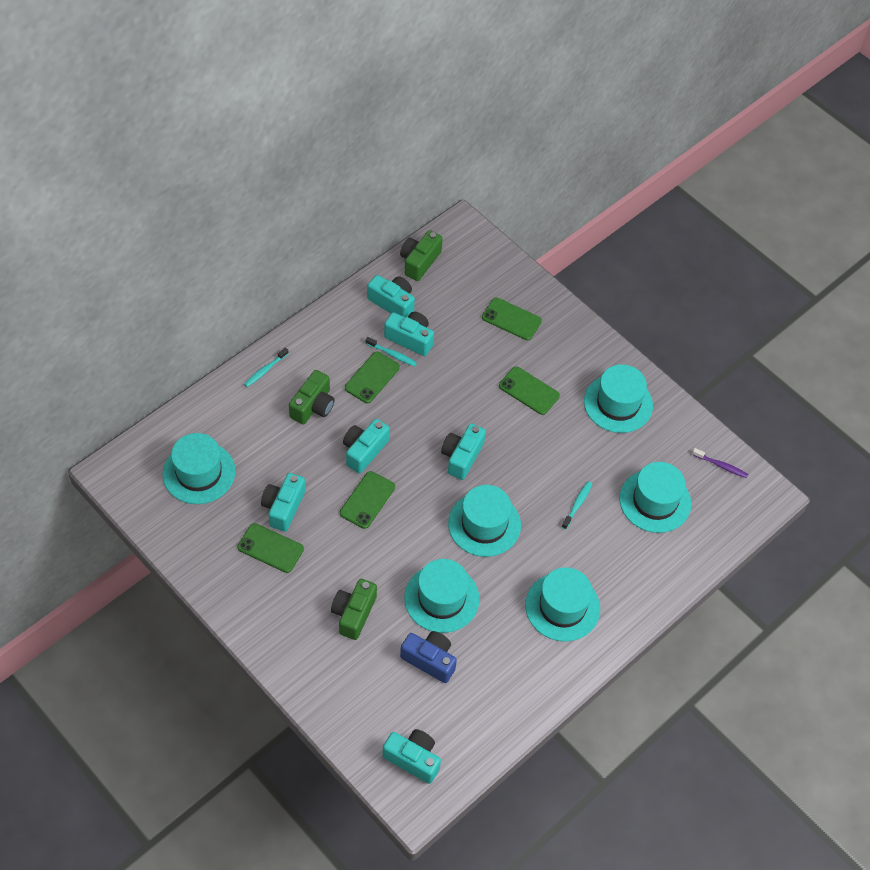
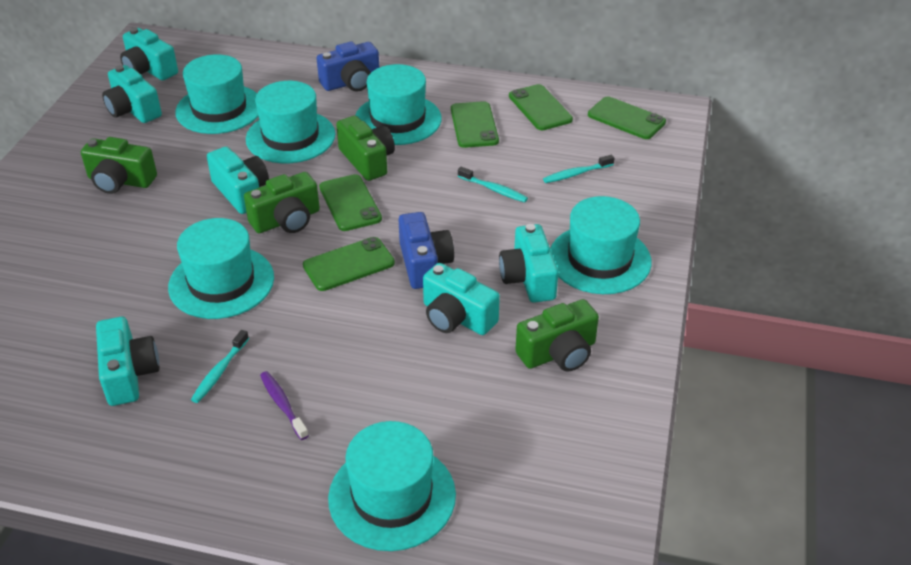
blue camera: [400,631,457,683] = 1 -> [317,41,379,91] [399,212,454,289] = 2
green camera: [289,370,335,424] [331,579,377,640] [400,230,443,281] = 3 -> [81,137,157,194] [244,172,320,233] [336,116,395,181] [515,299,599,372] = 4

